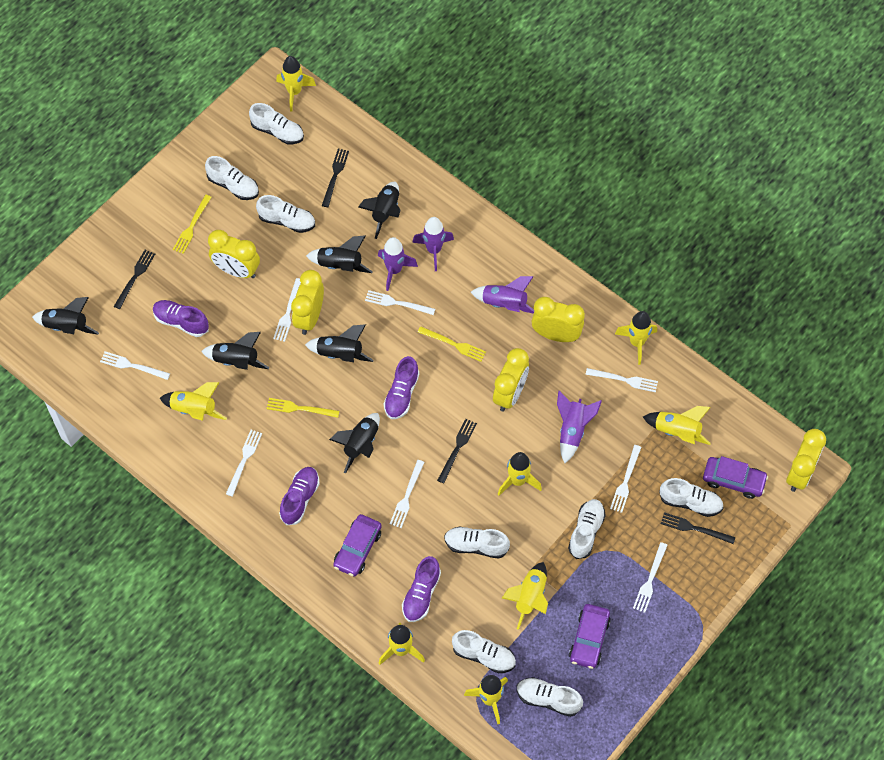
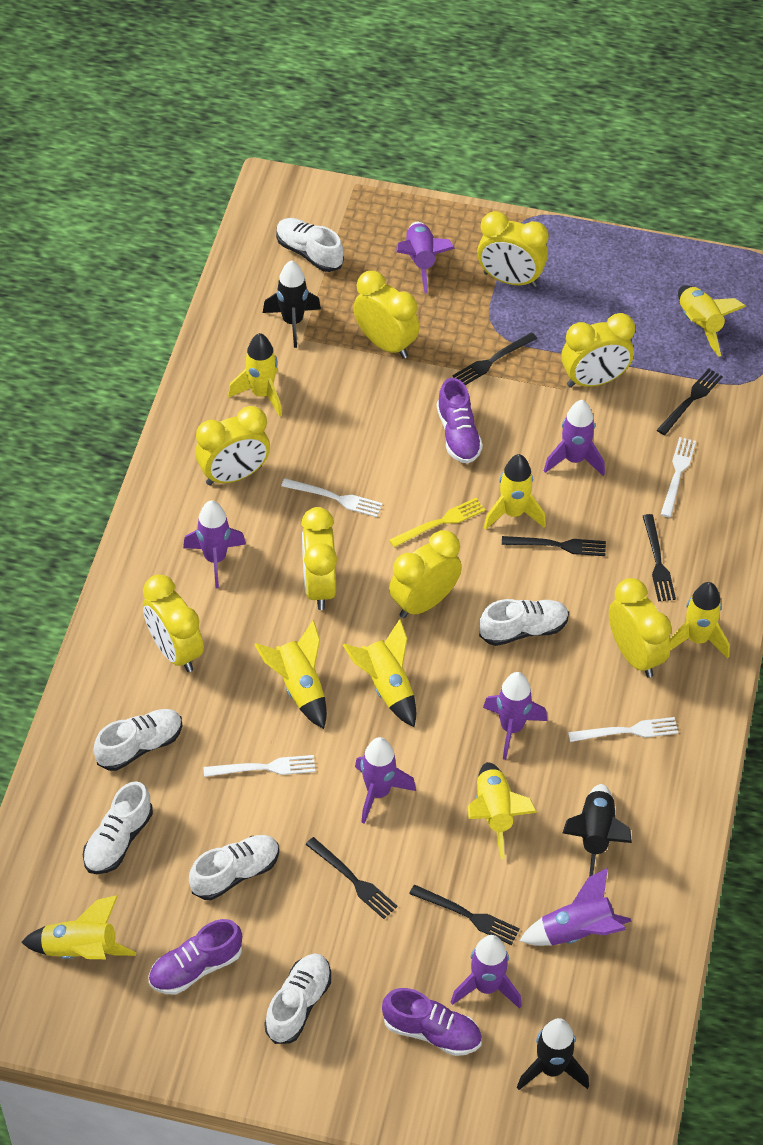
black fork: [114,250,155,309] [322,149,349,207] [437,419,477,483] [661,512,735,544] = 4 -> [305,837,398,919] [409,884,520,945] [453,332,537,385] [502,536,606,556] [643,514,676,601] [657,369,723,435] = 6
black rocket: [32,297,99,335] [201,332,270,370] [305,324,374,362] [306,235,373,273] [329,413,380,473] [358,182,400,239] = 6 -> [263,260,321,348] [517,1018,589,1090] [563,784,632,877] = 3
purple car: [333,514,382,577] [569,604,611,669] [703,456,768,499] = 3 -> none = 0
purple rocket: [378,237,418,291] [412,217,454,271] [471,276,534,314] [557,391,602,463] = 4 -> [183,500,246,589] [355,737,416,824] [397,222,455,294] [451,935,522,1009] [483,672,547,760] [520,868,632,946] [544,400,605,476] = 7
purple shoe: [153,300,209,337] [279,467,320,525] [384,356,419,419] [402,556,441,622] = 4 -> [148,919,242,995] [382,988,482,1056] [437,378,483,464] = 3
white fork: [100,351,170,380] [226,430,262,497] [273,278,301,342] [365,290,435,315] [390,460,424,528] [586,368,658,392] [610,445,641,513] [633,542,668,613] = 8 -> [203,755,315,777] [281,478,382,517] [568,717,678,742] [661,437,696,517] = 4
white shoe: [205,156,259,200] [249,103,304,144] [256,195,315,233] [444,526,510,559] [452,630,516,673] [517,677,583,717] [568,499,606,559] [659,478,724,517] = 8 -> [83,781,153,874] [94,709,182,771] [189,835,279,900] [264,953,331,1044] [276,218,344,272] [479,599,569,646] = 6
yellow clock: [208,230,260,278] [291,270,324,335] [493,348,529,411] [532,297,585,342] [786,429,826,492] = 5 -> [143,575,204,672] [195,406,270,486] [301,507,337,610] [353,271,420,359] [389,530,462,618] [477,211,549,287] [561,313,635,388] [609,578,672,678] = 8
yellow fork: [173,195,211,254] [267,398,339,418] [418,326,486,362] = 3 -> [389,498,485,547] = 1

